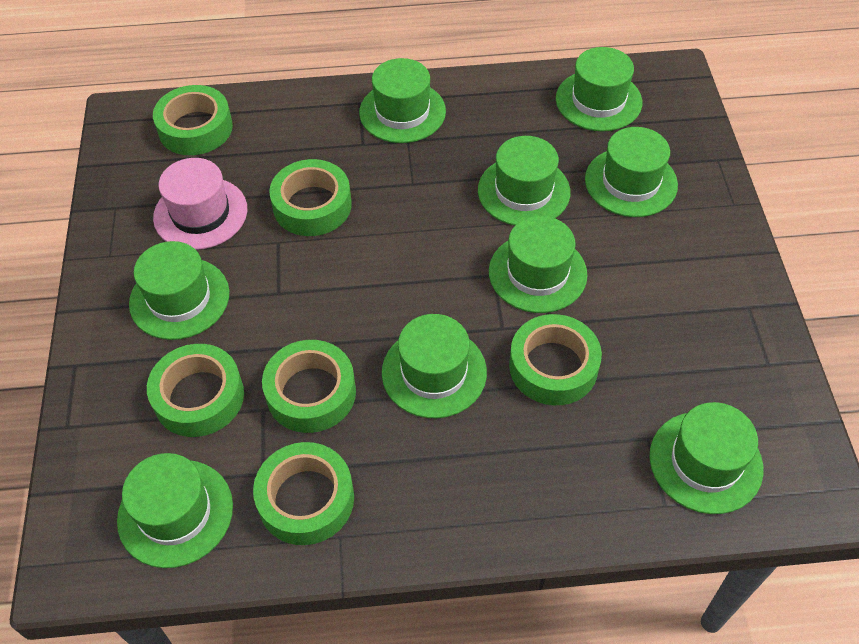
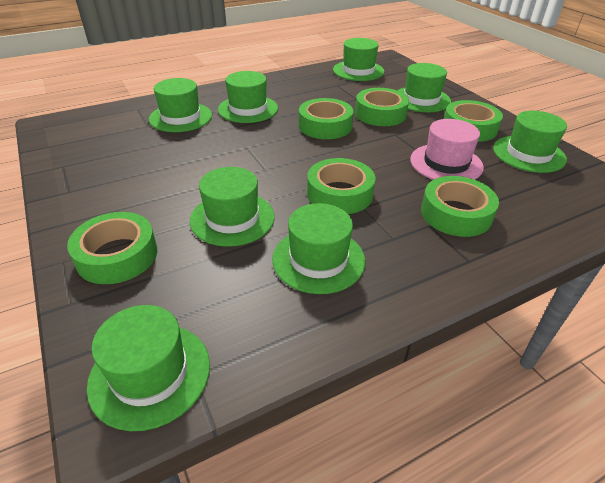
green hat: [117,453,233,568] [129,241,229,340] [359,58,446,143] [382,314,487,418] [478,136,570,226] [489,216,587,313] [556,47,642,131] [585,127,678,217] [649,402,763,514] = 9 -> [87,305,210,431] [149,78,212,132] [190,167,275,247] [218,71,278,123] [272,203,365,294] [333,38,384,81] [397,63,451,112] [493,111,567,173] = 8

